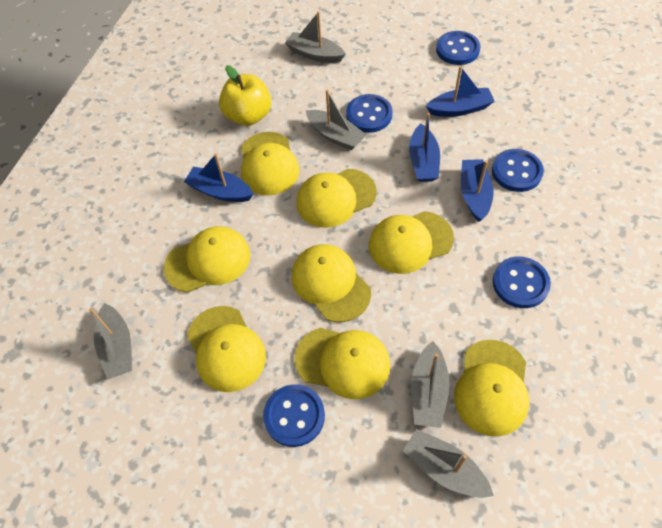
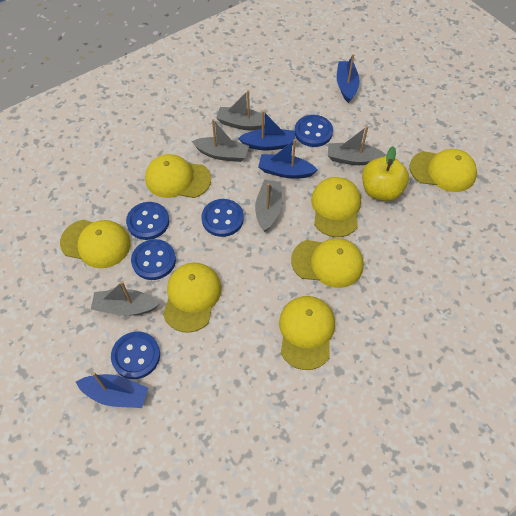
yellow cap: [164,226,250,293] [187,306,266,392] [241,132,299,195] [292,244,371,322] [294,328,390,399] [296,169,377,228] [369,211,454,274] [454,340,529,437] = 8 -> [60,220,131,268] [145,154,211,198] [163,263,222,333] [279,296,335,370] [291,238,364,288] [311,177,361,237] [410,149,477,192] = 7

